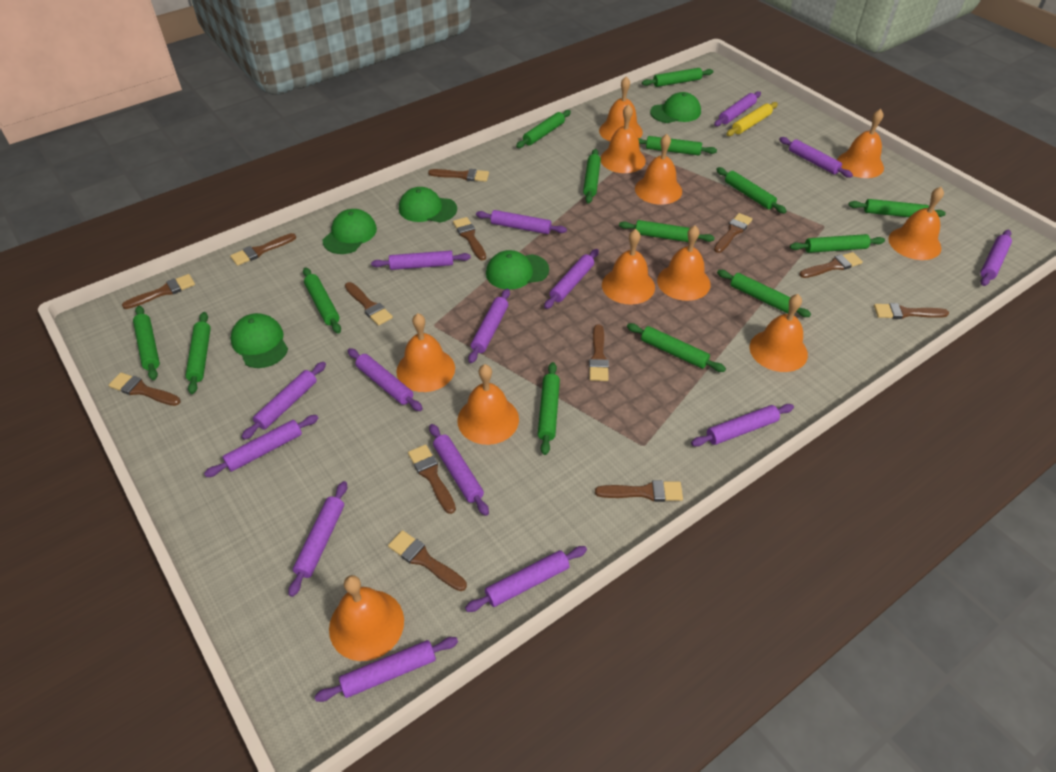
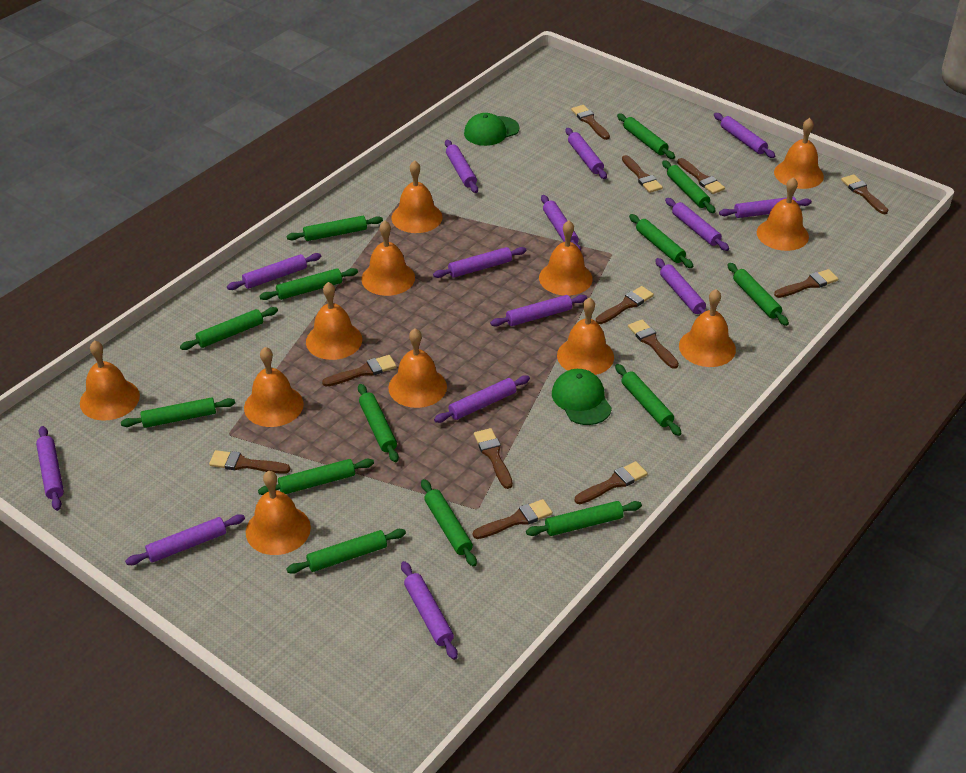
brown brush: [109,372,180,406] [122,274,195,309] [230,233,296,266] [345,282,393,326] [388,530,467,591] [408,444,456,514] [428,169,489,182] [453,217,486,260] [589,325,609,381] [595,480,683,502] [714,213,753,253] [799,252,863,278] [874,303,949,319] = 13 -> [209,450,291,474] [322,355,396,387] [473,499,553,539] [474,428,513,489] [571,105,610,140] [574,461,647,504] [596,286,654,324] [622,155,663,193] [628,319,679,369] [677,158,725,194] [774,269,838,298] [841,174,888,214] = 12
green cap: [230,313,288,368] [323,209,377,254] [399,187,457,223] [486,250,549,290] [650,92,701,123] = 5 -> [464,113,520,146] [552,369,612,425] = 2
orange bell: [329,575,404,661] [396,313,455,392] [457,364,519,445] [599,76,643,141] [600,104,646,173] [602,229,655,305] [635,134,682,205] [657,225,711,301] [749,294,808,372] [837,109,884,178] [888,187,944,260] = 11 -> [80,340,140,421] [244,347,304,427] [246,471,311,555] [306,282,362,360] [361,220,415,296] [388,328,447,408] [392,160,442,233] [539,220,593,296] [557,297,614,375] [679,289,736,367] [757,177,809,251] [774,118,824,189] = 12
purple rolling pin: [204,415,318,477] [242,362,326,440] [288,481,347,597] [314,637,458,702] [348,348,423,411] [371,251,471,270] [429,424,489,516] [465,546,587,612] [468,289,510,363] [476,210,567,234] [544,249,599,309] [691,404,794,447] [714,91,761,127] [779,137,853,178] [980,230,1012,286] = 15 -> [36,426,64,511] [125,514,245,565] [227,253,321,290] [401,561,458,660] [433,247,527,278] [434,375,530,423] [445,140,478,193] [490,295,587,326] [541,195,581,251] [565,128,607,179] [655,258,706,314] [665,198,729,251] [714,113,775,158] [719,197,812,218] = 14
yellow rolling pin: [726,102,778,136] = 1 -> none = 0

